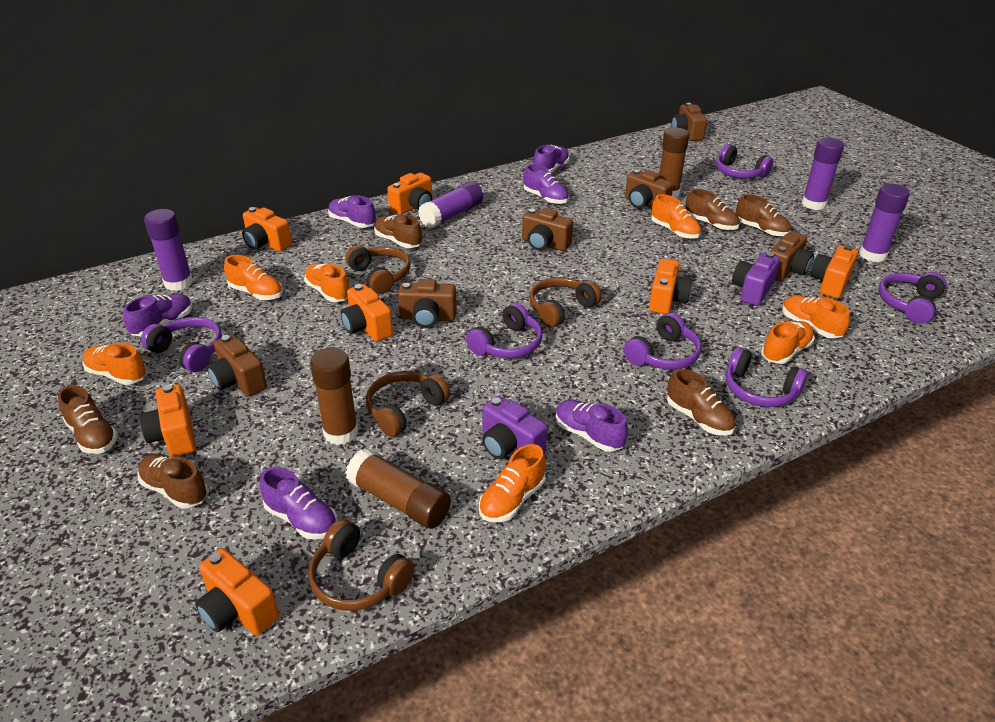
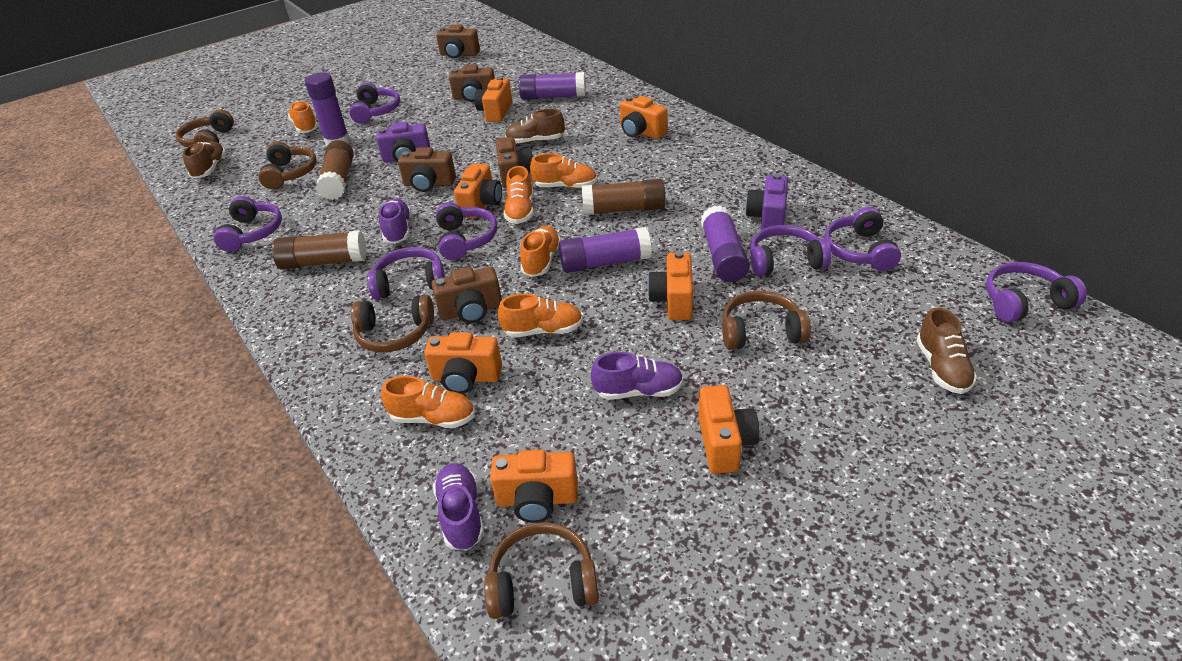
brown camera: [207,334,267,397] [398,279,457,328] [522,208,573,251] [625,170,673,208] [671,103,707,141] [770,231,814,281] = 6 -> [398,147,456,192] [432,267,502,323] [436,24,480,59] [449,64,495,102] [496,137,533,188] = 5
brown headphones: [308,519,415,611] [345,245,411,294] [366,371,450,437] [529,277,602,328] = 4 -> [176,109,234,147] [258,142,317,189] [351,295,434,352] [484,522,599,619] [722,291,811,350] = 5
brown shoe: [58,385,118,454] [138,454,208,509] [374,214,422,248] [667,369,736,436] [685,189,740,230] [736,194,791,237] = 6 -> [183,141,226,179] [505,109,565,144] [916,307,977,394] = 3
orange shoe: [82,343,147,385] [224,255,283,300] [304,263,350,302] [479,444,546,522] [651,194,701,239] [761,321,814,364] [782,296,850,339] = 7 -> [288,101,318,133] [381,376,475,428] [498,294,583,337] [503,166,534,224] [520,226,561,277] [530,153,597,189] = 6
purple headphones: [141,317,222,372] [466,303,542,358] [624,313,701,370] [716,144,773,178] [725,347,808,407] [878,272,946,324] = 6 -> [214,196,282,252] [349,83,400,124] [367,247,445,300] [436,202,497,260] [750,225,831,276] [824,207,901,271] [986,262,1087,323] = 7
purple shoe: [123,294,192,336] [259,467,337,539] [328,195,376,228] [523,164,569,204] [533,145,570,173] [556,400,628,452] = 6 -> [379,198,411,243] [433,463,484,551] [591,352,683,400] = 3

